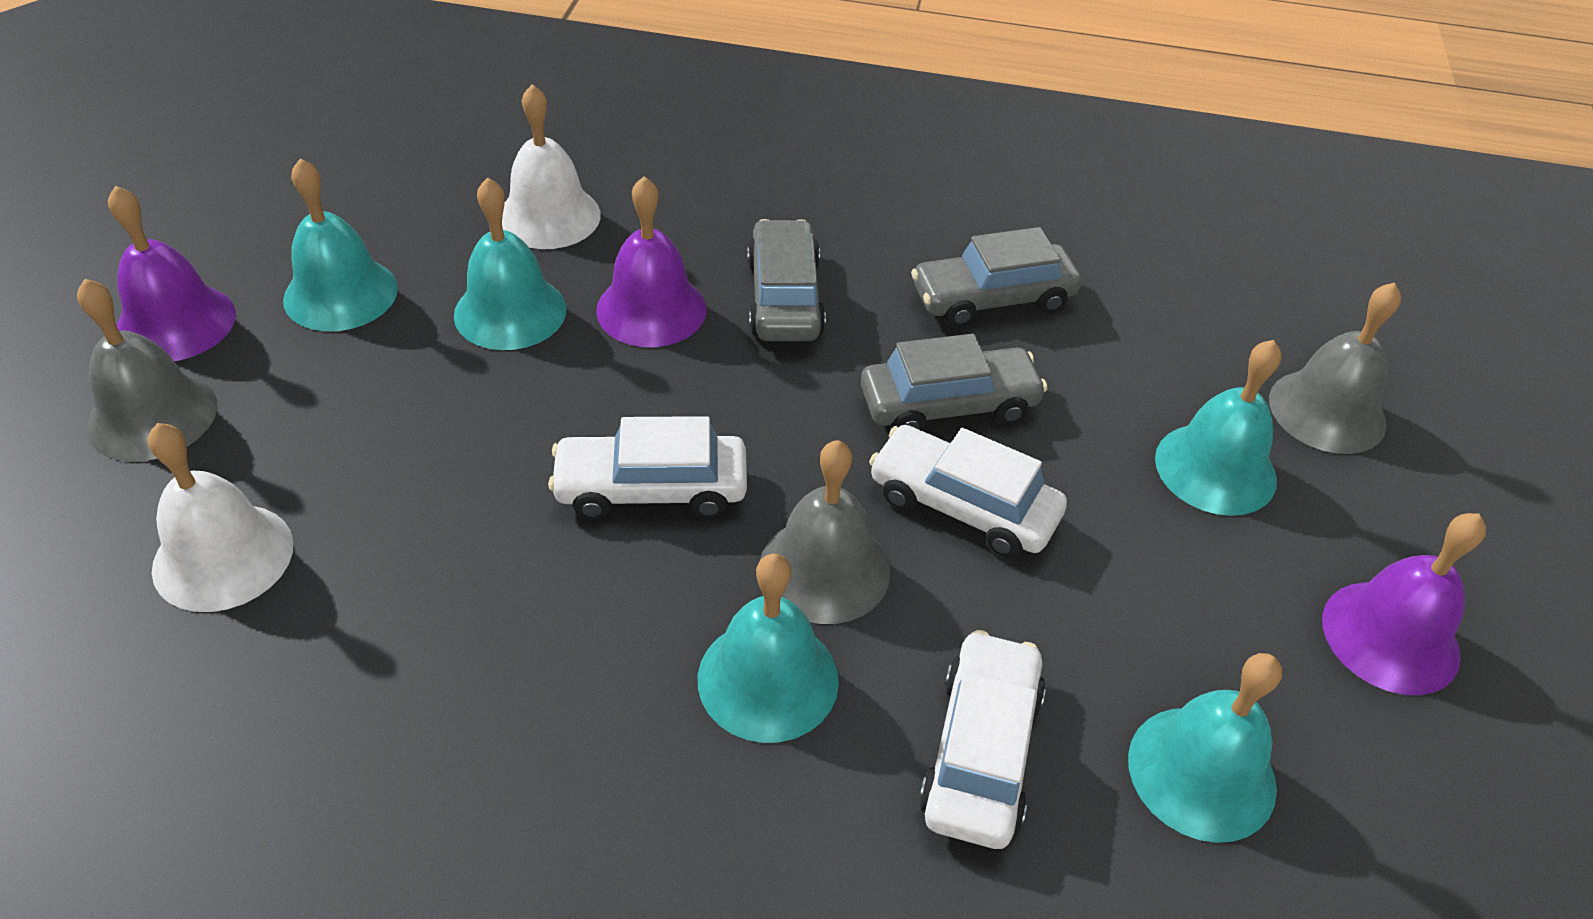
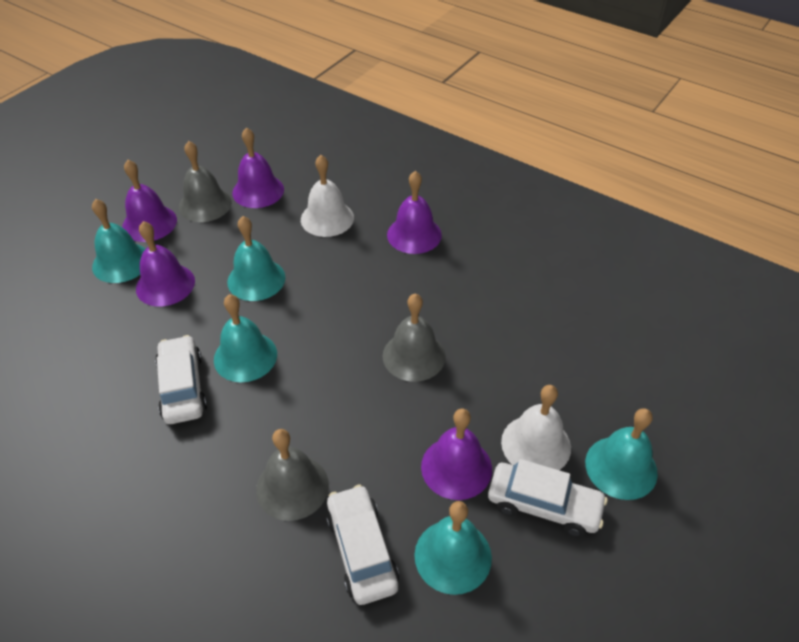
grey car: [747,219,826,341] [861,334,1048,431] [911,227,1081,327] = 3 -> none = 0
purple bell: [108,186,236,361] [596,176,707,347] [1322,513,1486,695] = 3 -> [122,160,177,242] [136,221,195,307] [232,127,284,208] [387,171,442,254] [421,409,492,500] = 5

